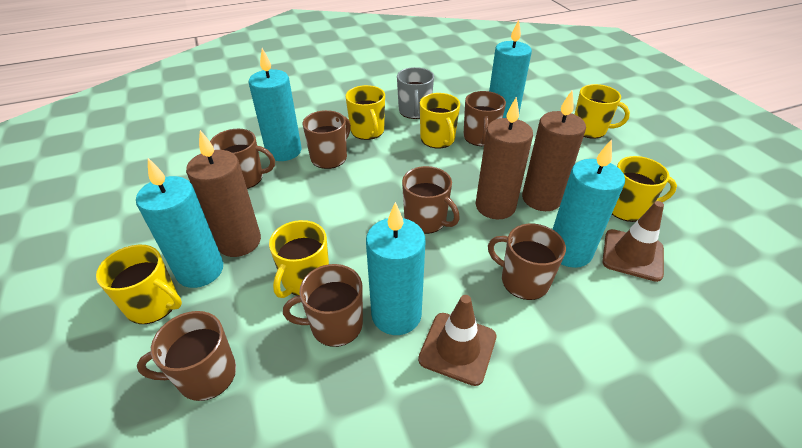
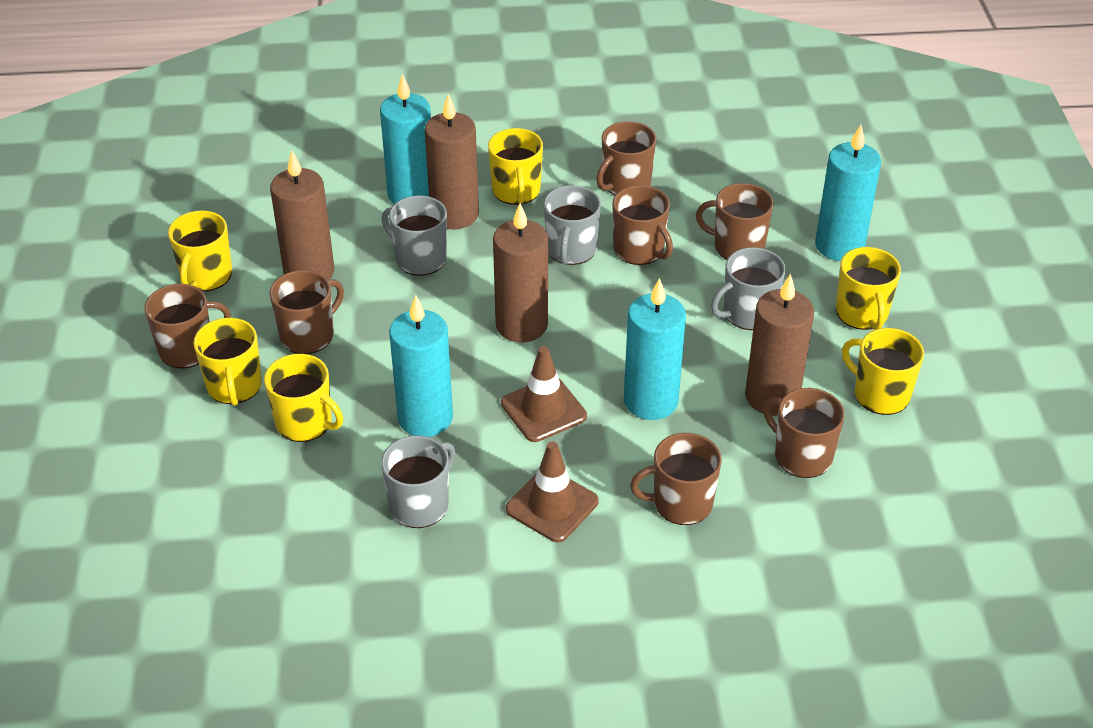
brown candle: [186,130,261,257] [476,97,533,219] [522,91,586,211] = 3 -> [270,151,334,280] [425,94,479,229] [493,203,548,343] [745,274,814,416] = 4
grey mug: [397,67,434,119] = 1 -> [381,196,447,276] [381,435,456,528] [544,185,601,265] [711,247,786,330] = 4
turquoise candle: [136,158,223,288] [249,48,301,161] [366,202,425,335] [489,19,532,118] [553,139,625,268] = 5 -> [380,74,431,204] [389,295,453,437] [624,278,686,420] [815,125,881,261] = 4

